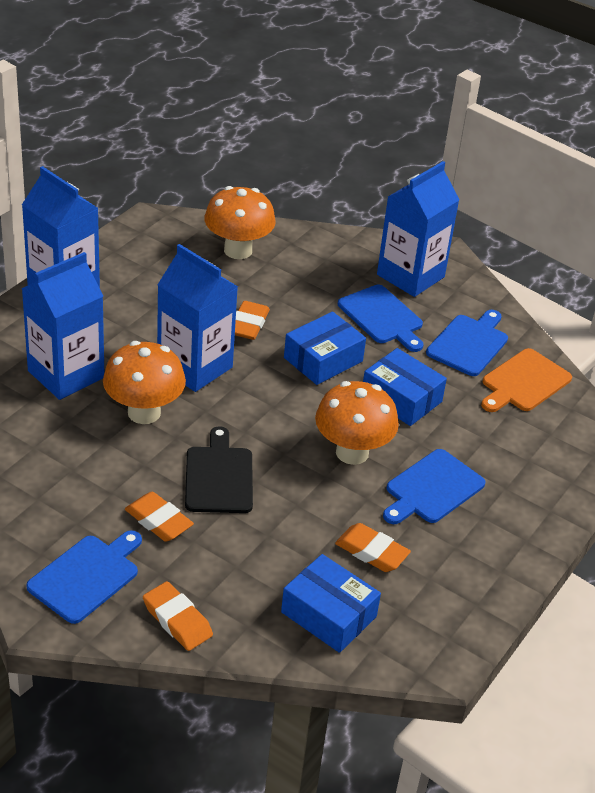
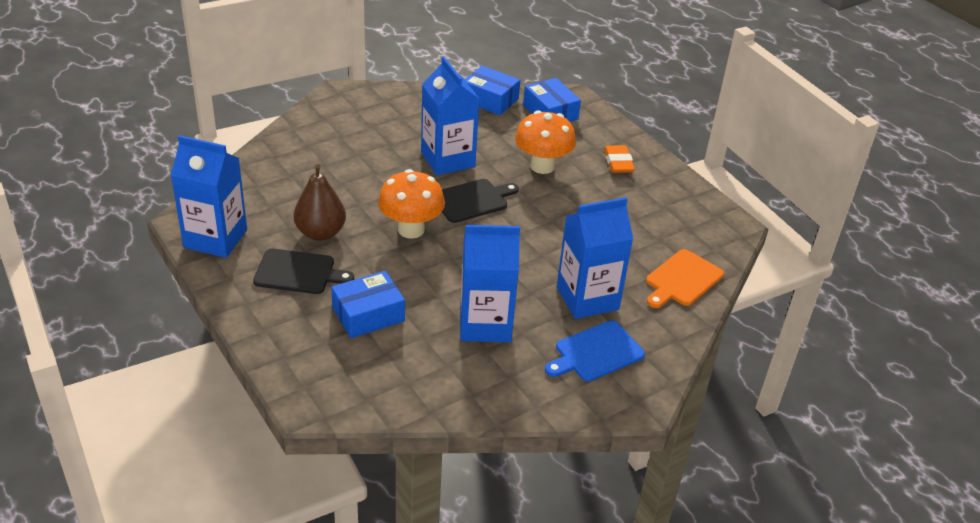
black cutting board: [185,426,253,513] = 1 -> [253,249,354,294] [442,179,519,223] = 2
blue cutting board: [26,530,142,624] [338,285,423,352] [383,449,486,524] [426,310,508,376] = 4 -> [545,320,645,381] = 1
brown pear: none = 0 -> [294,164,346,241] = 1
orange eraser: [125,492,194,542] [143,581,213,651] [235,301,270,340] [335,523,411,572] = 4 -> [604,145,635,173] = 1
orange mushroom: [103,341,186,424] [204,186,276,259] [315,381,399,465] = 3 -> [378,169,445,239] [515,110,576,174] = 2

